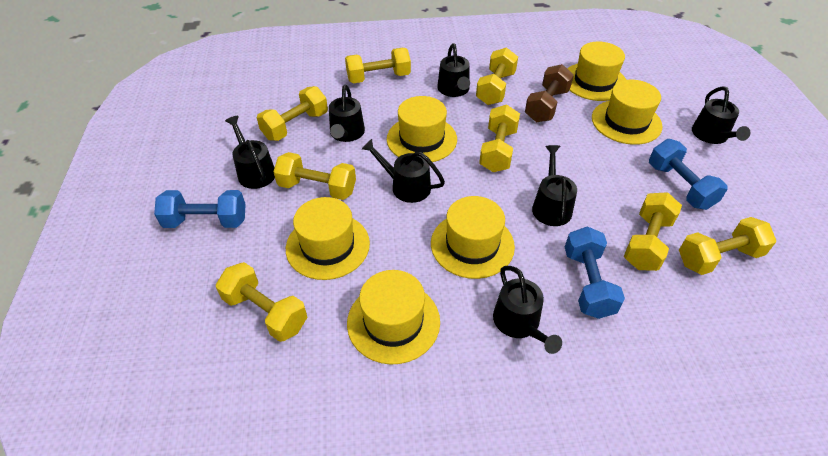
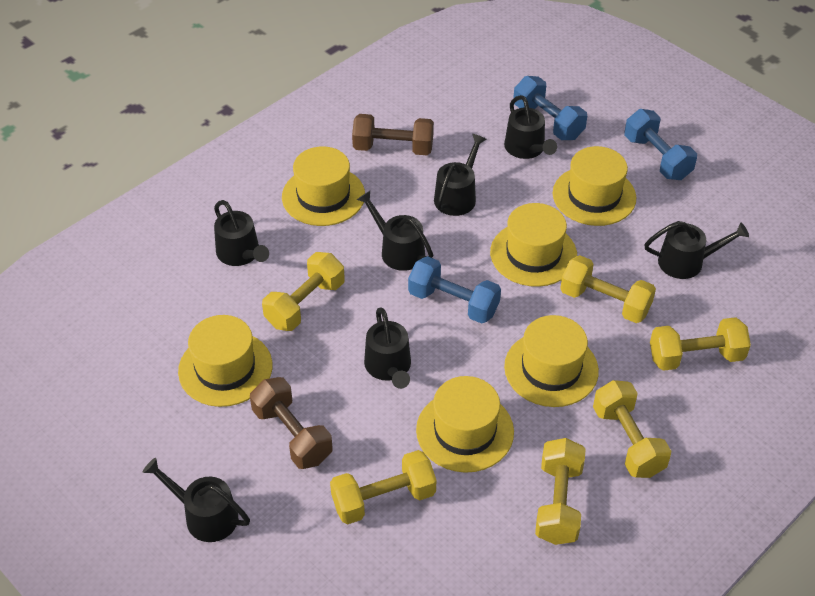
brown dumbbell: [525,64,574,122] = 1 -> [250,377,333,469] [352,114,434,155] = 2
yellow dumbbell: [216,262,307,342] [257,86,328,141] [273,152,356,200] [345,48,411,84] [476,47,518,105] [479,104,520,172] [624,192,682,271] [679,217,776,275] = 8 -> [262,252,345,331] [330,450,436,524] [535,438,585,545] [560,255,656,323] [593,380,671,478] [650,317,751,371] = 6

